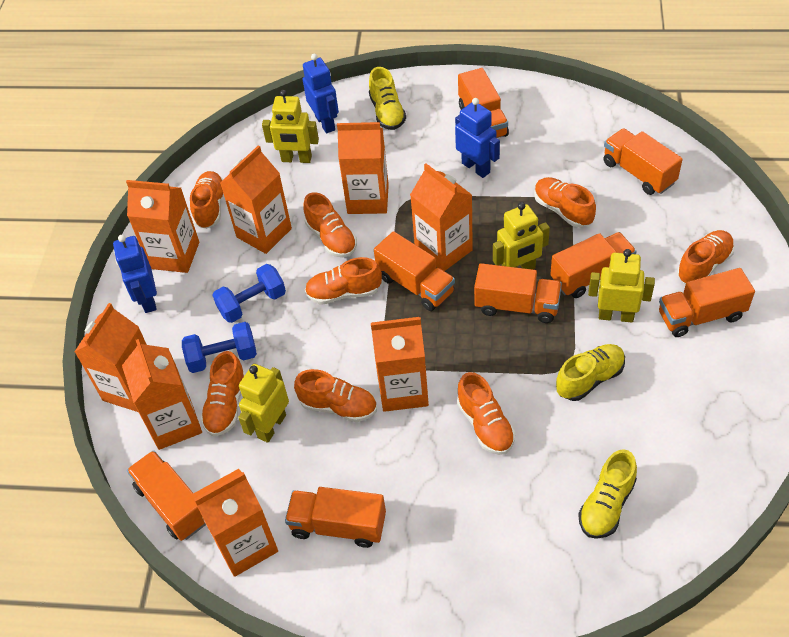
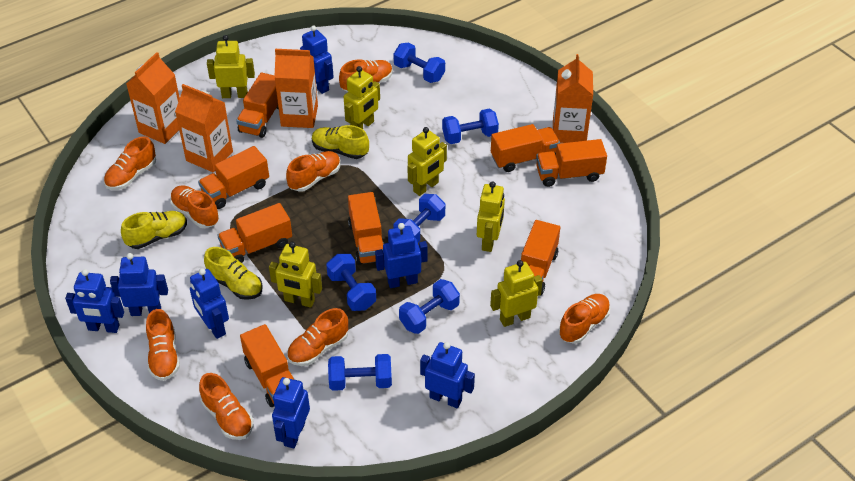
blue dumbbell: [182,322,257,373] [212,264,286,323] = 2 -> [326,254,376,311] [328,354,392,391] [393,194,445,242] [394,43,445,83] [399,279,460,334] [442,109,499,144] = 6
blue robot: [113,235,157,313] [303,54,339,134] [455,98,500,178] = 3 -> [65,269,124,333] [110,253,168,316] [190,268,229,339] [272,377,310,449] [300,25,334,94] [375,223,428,288] [420,342,475,408] = 7
orange carton: [74,303,147,412] [122,339,202,450] [126,180,199,273] [191,469,278,577] [220,145,292,254] [337,122,389,214] [371,317,429,412] [410,163,473,271] = 8 -> [126,52,180,144] [175,84,233,172] [274,49,318,128] [553,54,593,143] = 4
yellow robot: [238,364,289,443] [262,90,319,163] [493,202,550,270] [588,249,655,323] = 4 -> [207,35,255,98] [269,242,322,308] [344,66,380,129] [407,127,447,196] [477,181,505,252] [490,260,543,327] = 6

